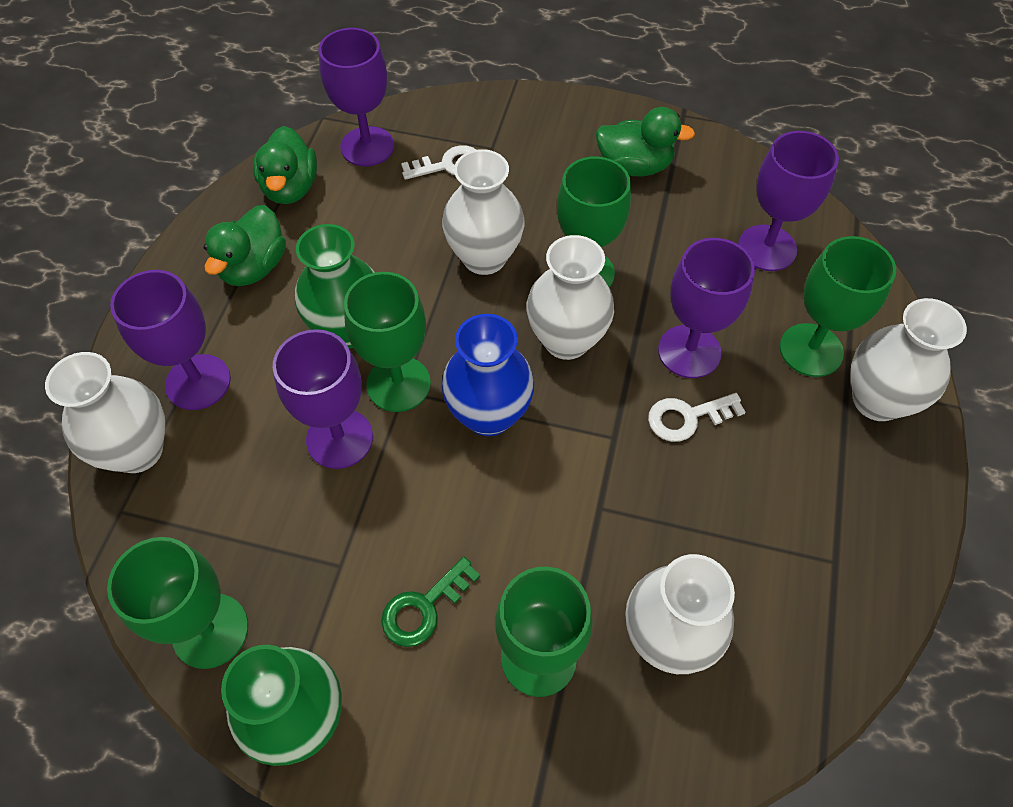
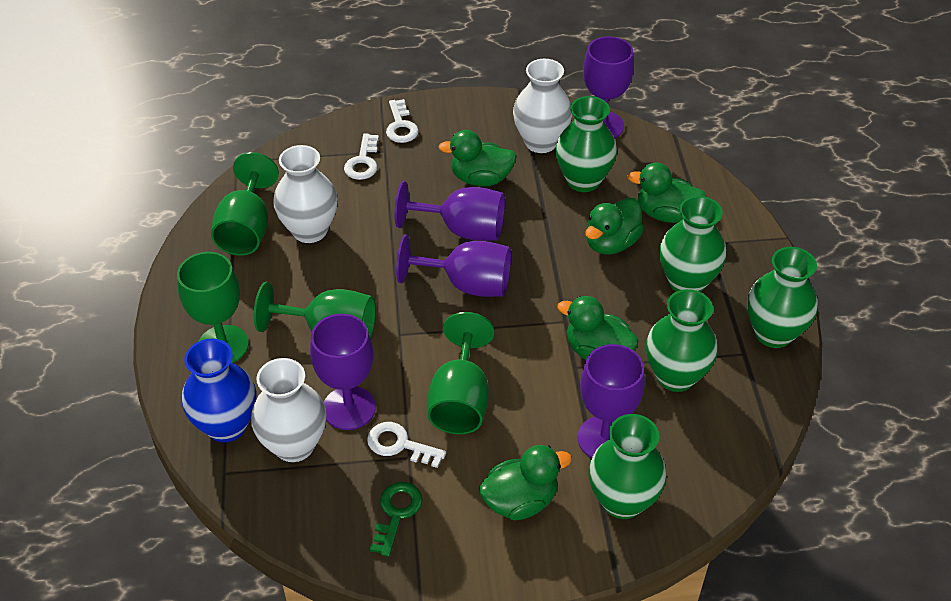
green duck: [204,205,286,286] [253,126,317,204] [596,107,695,176] = 3 -> [438,130,517,186] [479,445,572,521] [557,296,639,360] [585,198,644,255] [628,163,706,223] = 5
green goblet: [107,537,248,669] [344,272,431,412] [495,567,593,697] [557,156,631,288] [780,236,896,377] = 5 -> [177,252,249,363] [211,152,279,256] [254,282,376,339] [428,312,494,434] = 4
green vase: [221,645,342,766] [295,224,375,349] = 2 -> [555,96,617,192] [588,414,667,519] [646,289,718,392] [659,196,727,292] [747,247,818,348] = 5
white key: [401,145,476,180] [648,393,745,442] = 2 -> [344,134,379,180] [367,422,446,468] [386,99,419,143] = 3
white vase: [45,352,165,473] [442,149,525,275] [526,235,614,360] [625,554,735,674] [851,298,967,421] = 5 -> [251,358,327,462] [273,145,338,243] [513,59,572,153] = 3

